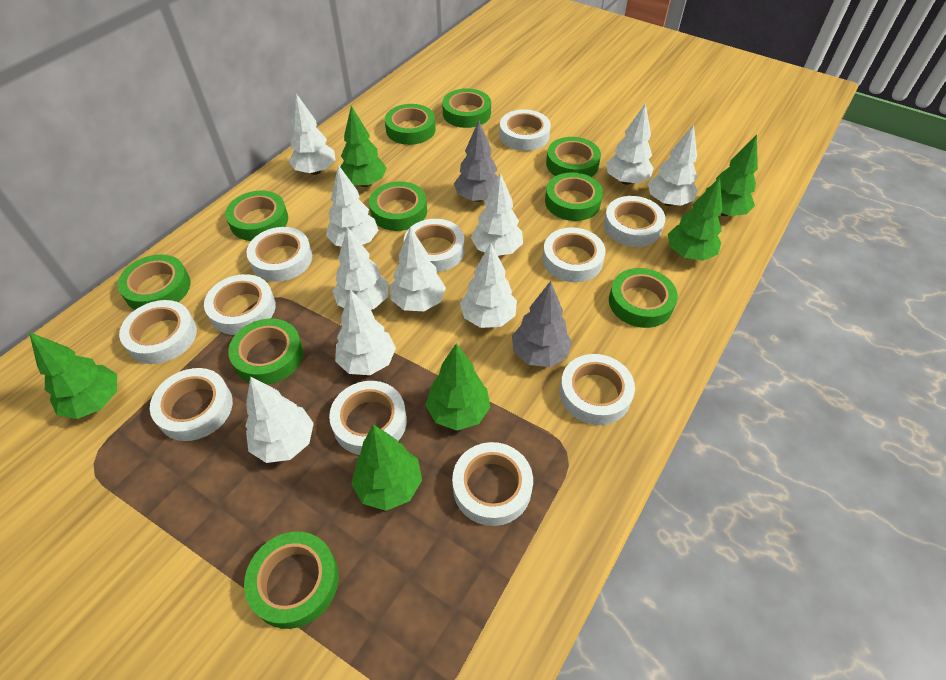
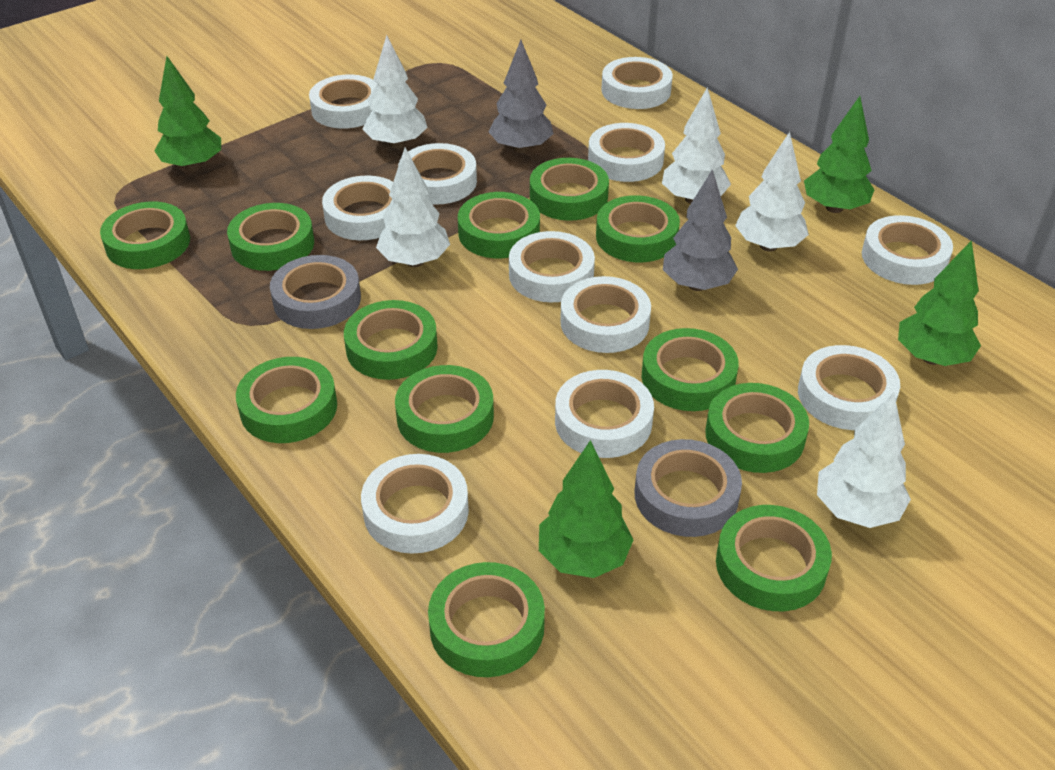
green tape: [117,254,190,310] [225,191,288,241] [228,318,303,385] [244,531,339,629] [369,181,427,231] [385,104,436,145] [442,88,491,128] [545,172,603,221] [546,137,601,177] [609,268,678,328] = 10 -> [100,202,190,269] [227,203,314,271] [236,357,337,443] [344,300,438,380] [395,365,494,453] [428,562,545,677] [458,192,540,258] [530,158,609,221] [596,195,680,262] [642,328,739,411] [705,383,809,473] [716,505,832,611] = 12
green tree: [29,332,117,419] [340,106,387,187] [351,425,422,511] [426,344,490,431] [668,177,722,261] [706,134,758,216] = 6 -> [154,56,221,171] [539,440,634,578] [804,96,874,213] [898,240,981,366] = 4
grey tape: none = 0 -> [270,255,361,329] [634,439,742,537] = 2
white tree: [246,376,314,463] [288,93,335,175] [326,165,378,247] [332,227,389,310] [335,289,396,375] [390,226,446,311] [460,243,517,328] [471,173,523,256] [606,103,654,185] [648,124,698,206] = 10 -> [362,35,428,149] [376,148,450,267] [662,87,731,204] [735,132,809,252] [817,392,911,528] = 5

